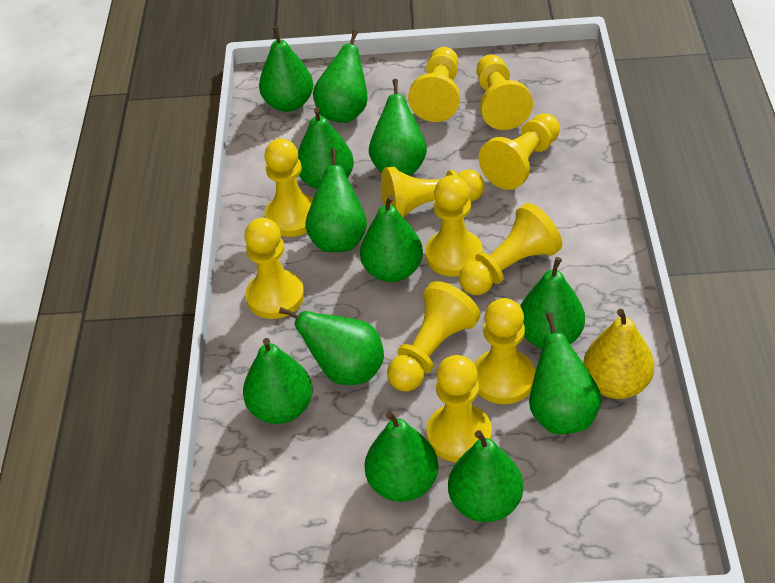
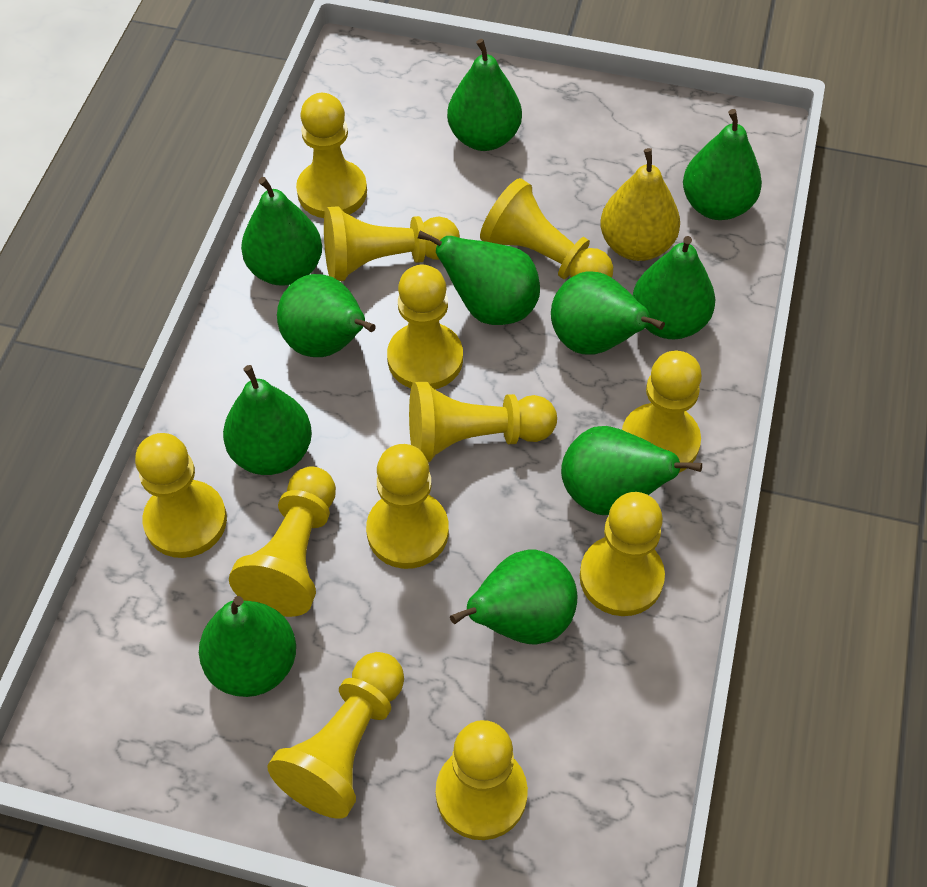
green pear: [243,338,313,424] [259,26,313,112] [279,307,384,385] [298,107,354,189] [306,148,367,252] [313,30,368,123] [360,195,423,282] [365,411,438,502] [369,79,427,175] [448,430,523,522] [520,257,585,349] [529,313,602,434] = 12 -> [199,596,296,697] [223,365,312,475] [241,177,322,286] [277,274,376,357] [418,231,540,325] [447,39,522,151] [450,550,577,645] [551,271,665,355] [561,426,702,515] [633,236,715,339] [683,109,762,220] = 11
yellow pawn: [244,218,304,319] [264,139,313,237] [381,167,485,218] [387,281,480,392] [408,47,460,122] [425,175,483,277] [427,355,492,462] [459,203,562,295] [474,298,535,404] [476,55,533,130] [479,113,560,190] = 11 -> [135,433,227,558] [229,466,336,617] [267,652,404,819] [296,93,367,218] [324,206,460,281] [366,444,449,569] [387,265,463,389] [409,382,557,462] [436,720,528,840] [480,178,613,279] [580,492,665,616] [622,351,702,473] = 12

